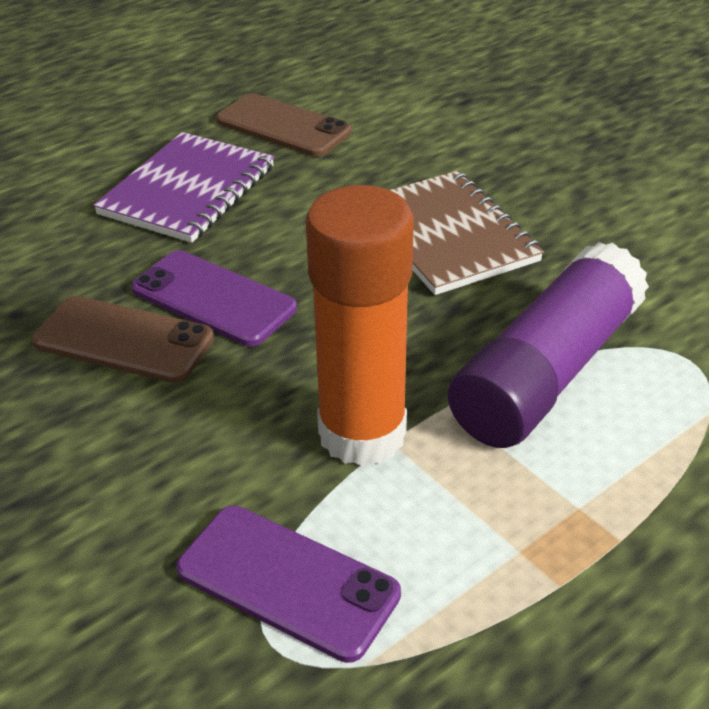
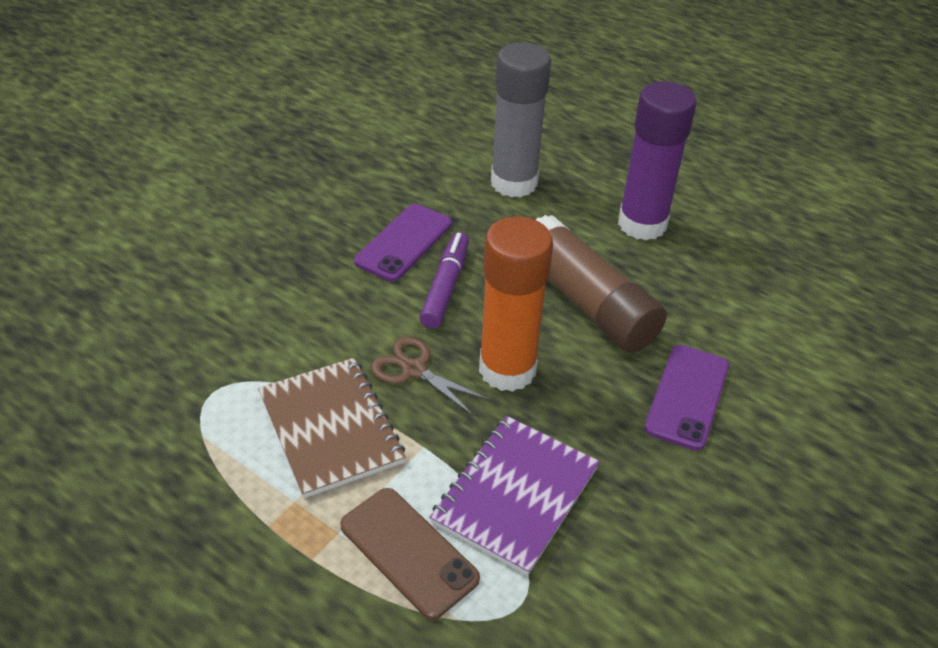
brown glue stick: none = 0 -> [536,215,667,353] = 1
brown phone: [32,296,214,383] [216,93,352,157] = 2 -> [340,488,480,620] = 1
brown scissors: none = 0 -> [371,337,490,416] = 1
grey glue stick: none = 0 -> [491,42,551,198] = 1
purple marker: none = 0 -> [419,232,469,328] = 1

